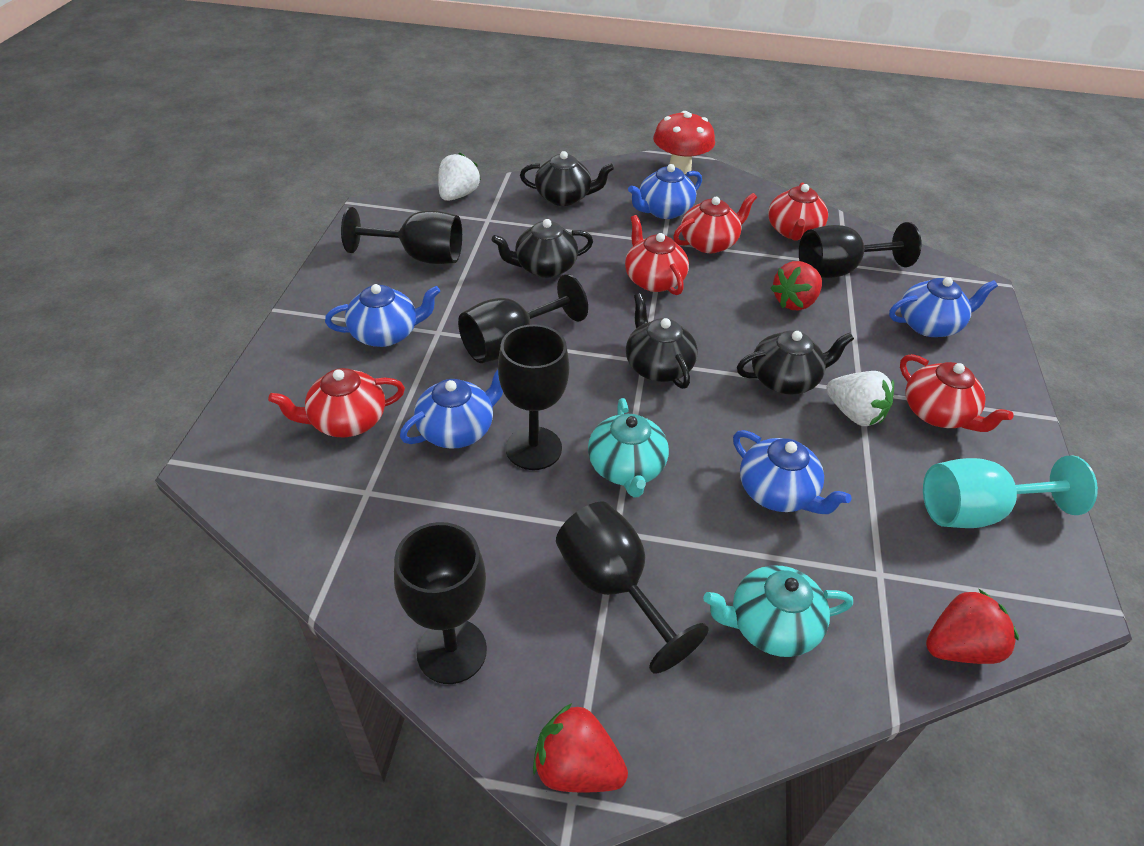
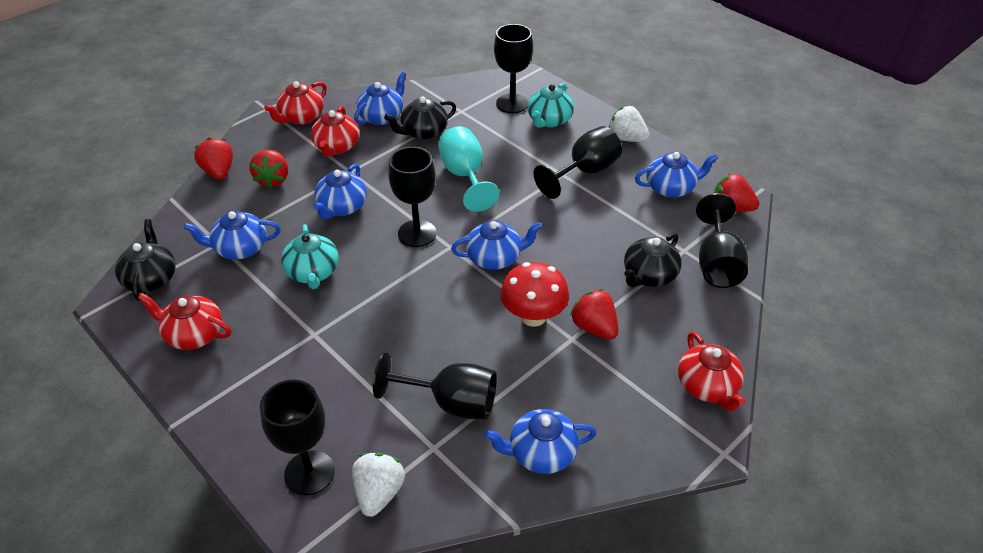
black teapot: [492,219,593,278] [520,151,614,206] [626,293,698,389] [737,330,854,395] = 4 -> [115,219,176,301] [384,96,456,140] [624,233,682,287] = 3
blue teapot: [325,284,440,347] [400,369,503,449] [628,164,702,219] [733,430,851,514] [889,277,998,337] = 5 -> [184,211,281,259] [313,164,367,219] [354,72,407,125] [451,220,542,270] [484,409,596,474] [635,152,718,198] = 6
red strawberry: [533,703,628,793] [770,261,822,310] [926,589,1019,664] = 3 -> [194,138,233,180] [249,150,288,188] [570,289,618,340] [714,173,760,212] = 4
red teapot: [268,368,405,437] [625,215,689,295] [673,193,757,253] [768,182,828,241] [900,354,1014,432] = 5 -> [138,293,231,350] [264,81,327,124] [311,106,359,157] [678,332,746,411] = 4

